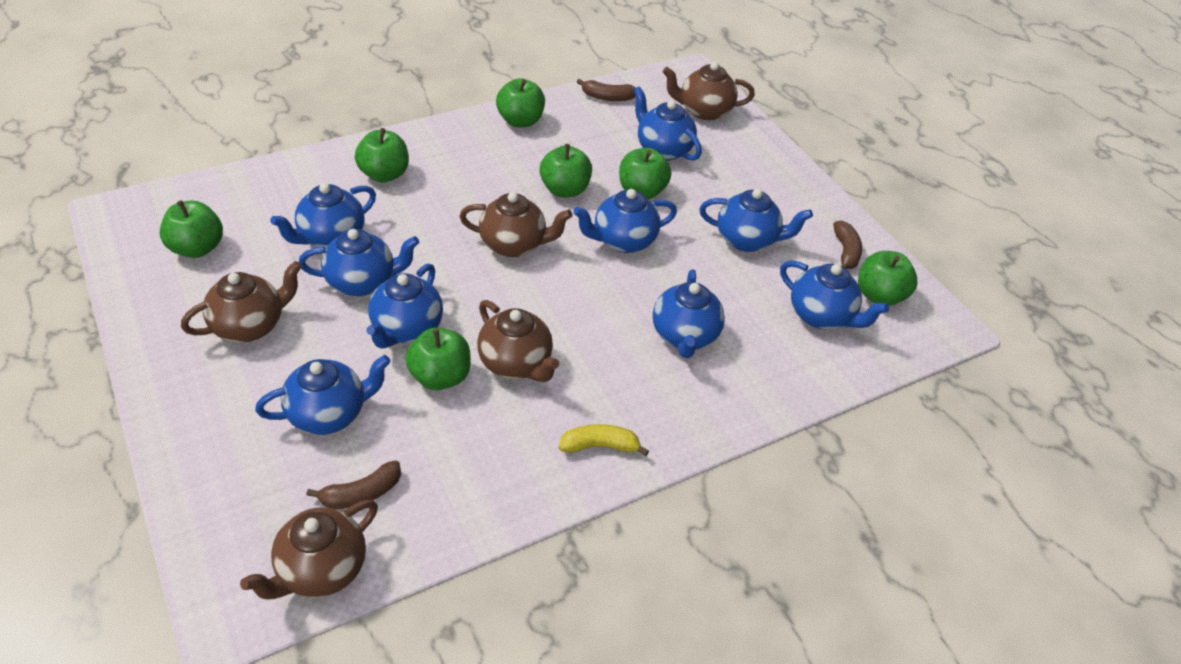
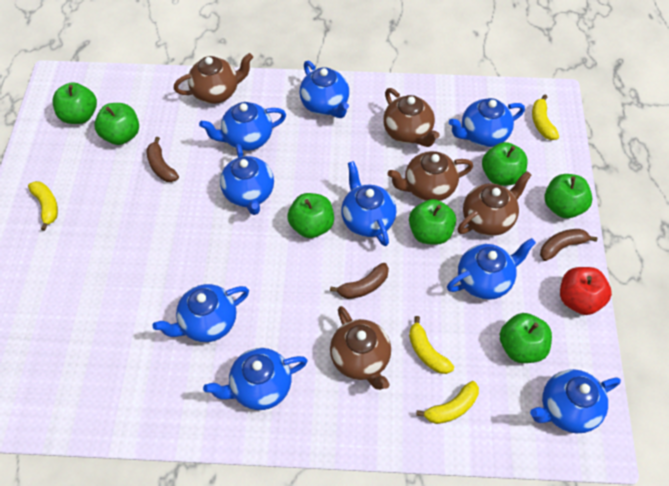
red apple: none = 0 -> [560,267,612,315] = 1
yellow banana: [559,424,649,456] = 1 -> [28,181,58,231] [409,316,454,374] [416,381,479,424] [532,95,559,140] = 4

